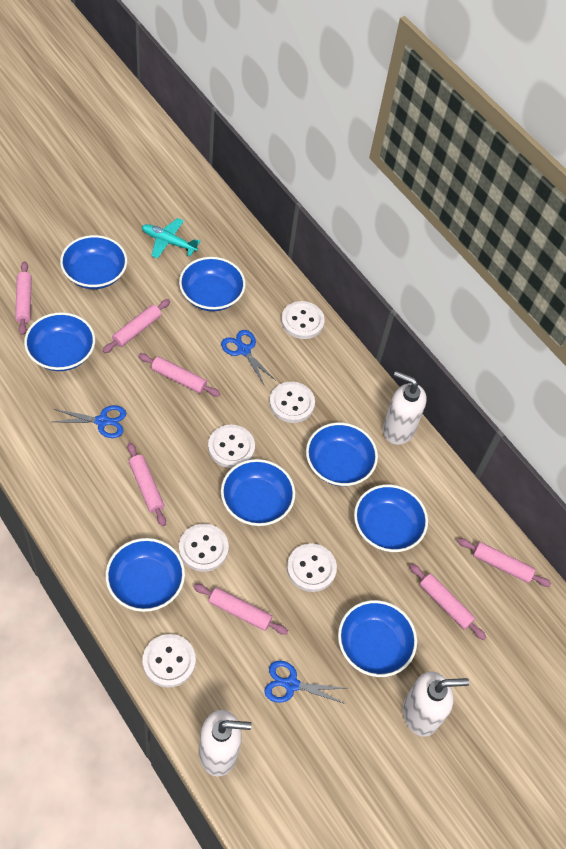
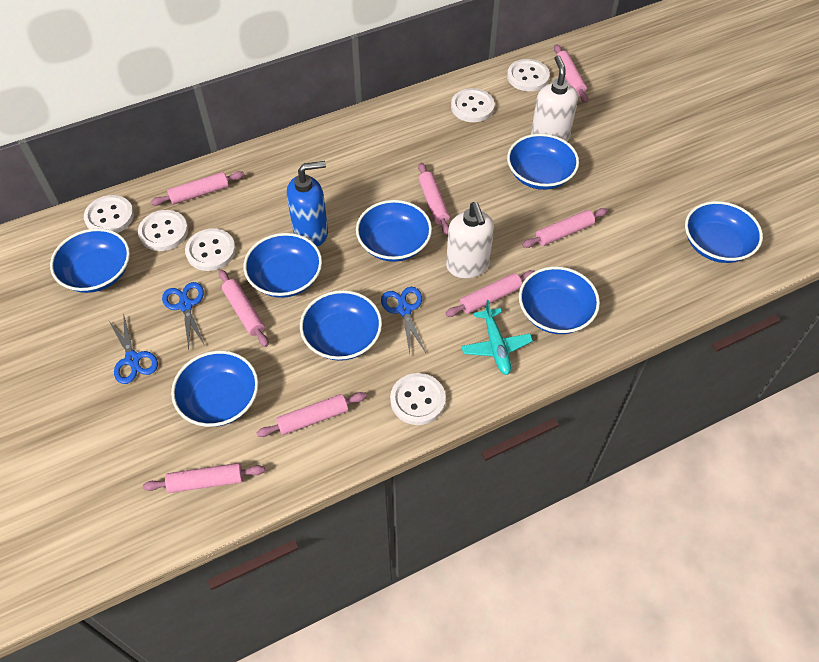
blue soap dispenser: none = 0 -> [287,161,328,246] = 1
pink rolling pin: [15,261,32,335] [102,299,170,353] [127,442,166,526] [138,354,221,397] [194,584,288,635] [410,564,486,640] [458,538,551,587] = 7 -> [143,463,265,493] [151,171,245,206] [219,270,269,347] [257,392,367,437] [418,162,450,235] [445,270,535,317] [522,208,608,248] [554,44,588,103] = 8
white soap dispenser: [199,710,251,776] [383,371,427,445] [403,671,469,737] = 3 -> [446,202,494,278] [531,55,578,141] = 2

